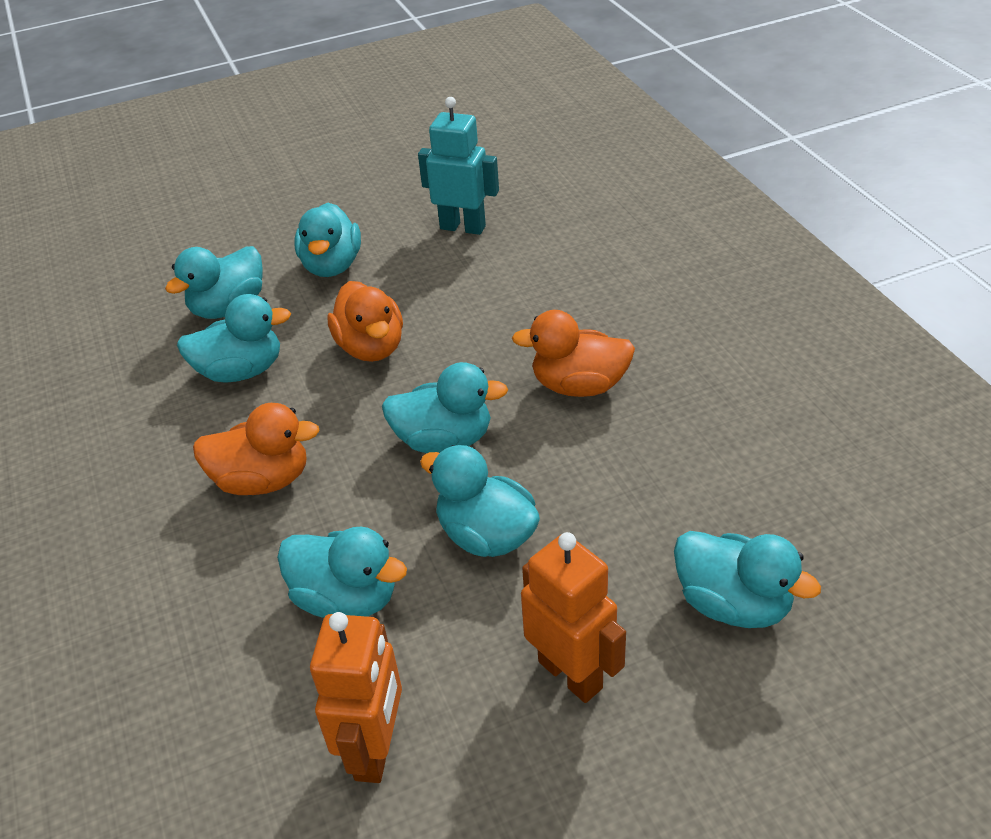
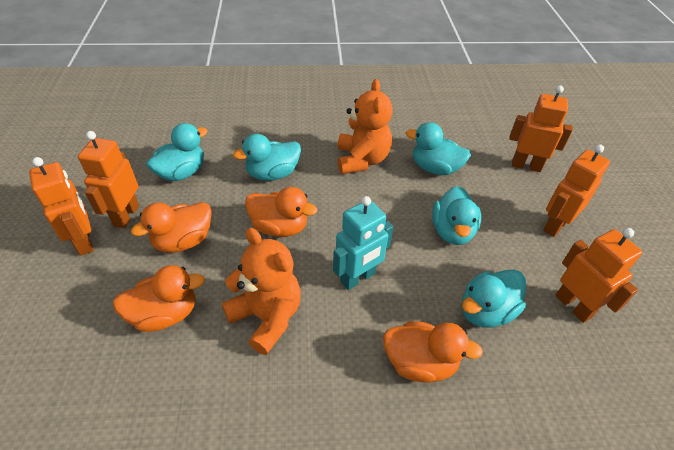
orange duck: [193,403,320,495] [328,281,403,362] [512,310,635,397] = 3 -> [113,265,205,332] [131,202,212,253] [245,187,317,237] [383,321,483,383] = 4
orange robot: [310,612,402,783] [521,532,626,703] = 2 -> [29,157,94,256] [78,131,139,228] [509,85,573,172] [543,144,610,237] [555,228,642,323] = 5
orange teddy bear: none = 0 -> [222,228,301,355] [337,79,393,174] = 2
turquoise duck: [165,246,263,319] [177,294,291,383] [277,527,407,618] [294,203,361,277] [382,362,508,453] [420,445,540,557] [674,531,821,628] = 7 -> [146,123,208,181] [233,134,301,181] [406,122,471,175] [432,186,481,245] [462,270,526,328] = 5

